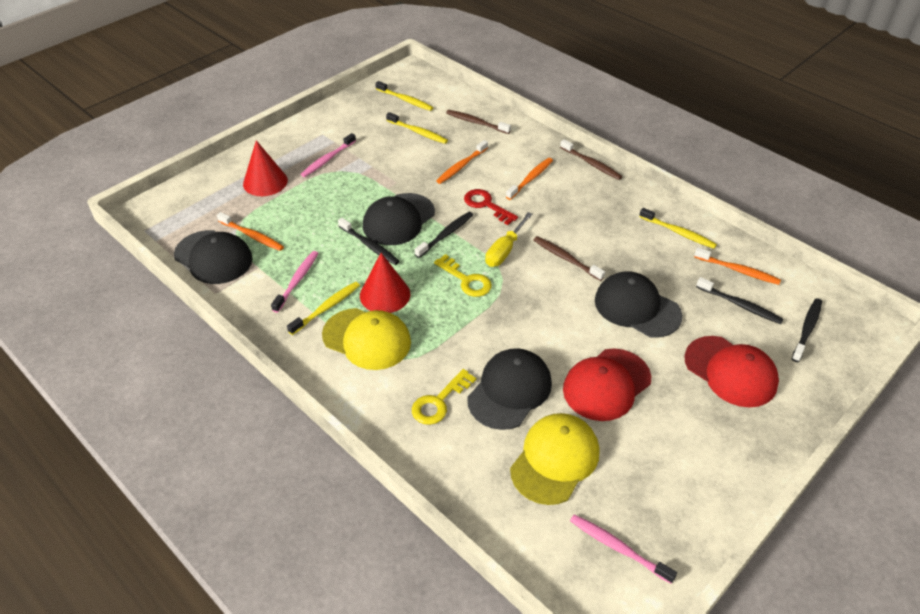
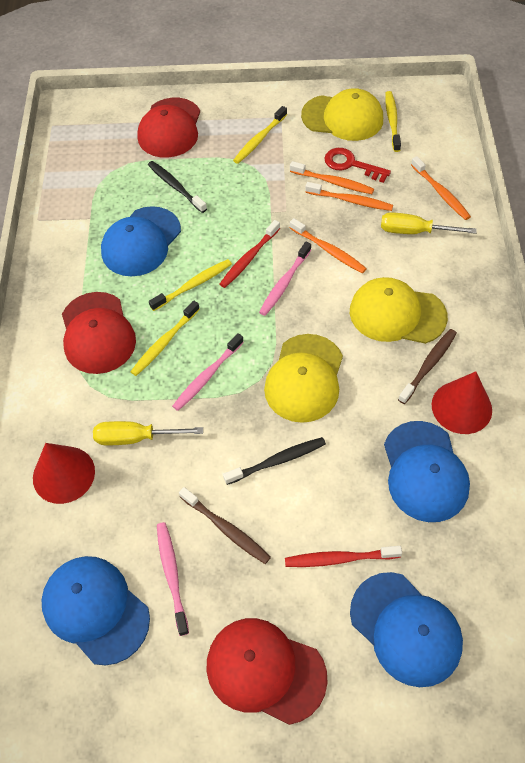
black cap: [174,230,253,284] [363,193,435,245] [467,348,552,430] [595,271,682,338] = 4 -> none = 0
black toothbrush: [338,218,400,265] [415,212,473,258] [696,277,784,324] [792,298,822,362] = 4 -> [148,161,207,213] [223,437,326,485] = 2
blue cap: none = 0 -> [42,556,150,666] [101,206,181,276] [350,572,463,687] [384,421,470,522] = 4
brown toothbrush: [446,110,511,134] [534,236,605,281] [560,139,622,180] = 3 -> [179,487,271,564] [398,329,457,404] = 2
red cap: [563,348,651,421] [684,336,779,407] = 2 -> [62,292,136,374] [137,98,200,158] [206,618,328,725] = 3
red toothbrush: none = 0 -> [220,220,280,288] [285,546,402,567] = 2
yellow cap: [322,308,411,370] [510,413,599,505] = 2 -> [264,334,343,423] [301,88,383,141] [350,277,448,344] = 3
yellow key: [412,369,476,425] [434,254,492,297] = 2 -> none = 0
yellow screwdriver: [485,212,533,267] = 1 -> [93,421,203,445] [381,212,477,234] = 2

